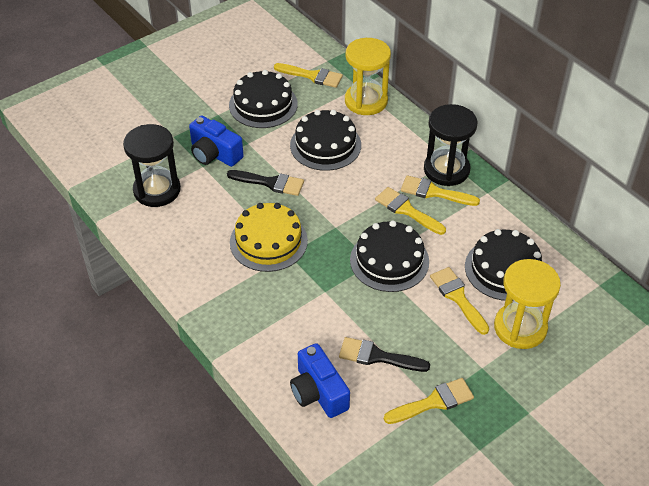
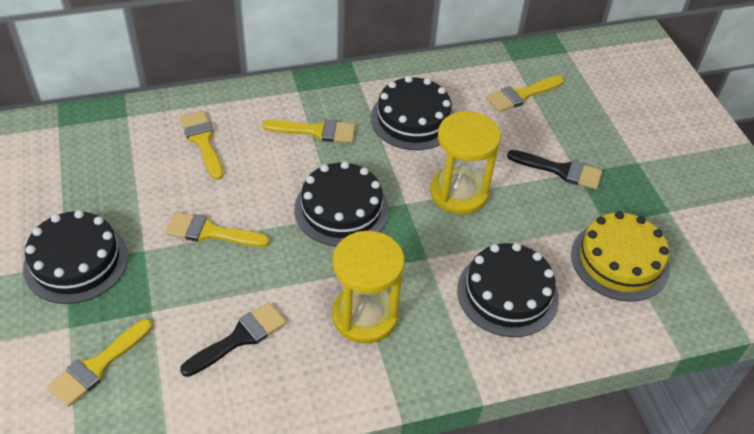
black hourglass: [123,124,181,207] [424,104,477,186] = 2 -> none = 0
blue camera: [189,116,244,167] [290,343,350,418] = 2 -> none = 0

